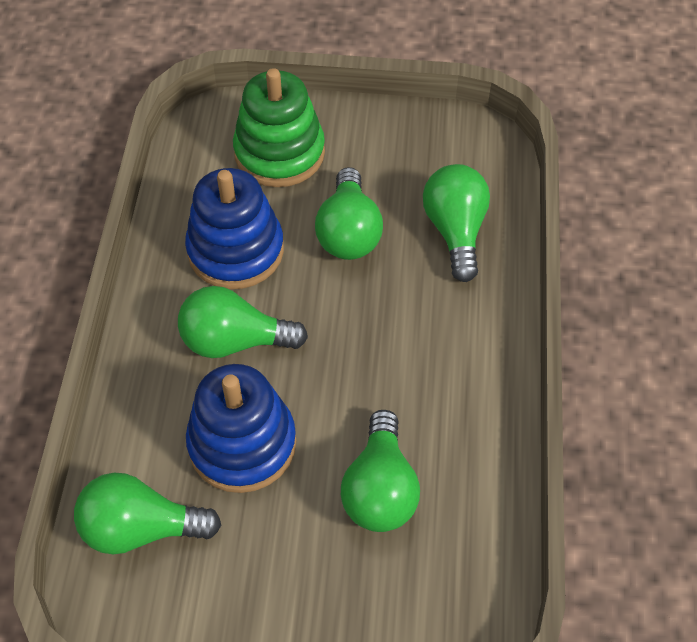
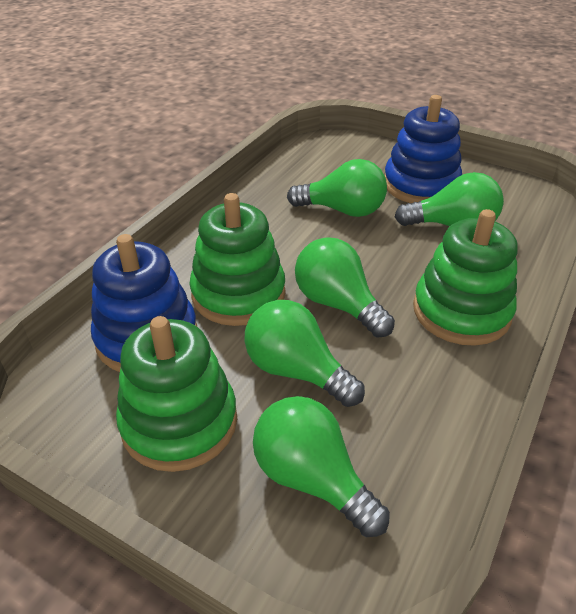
green stacking toy: [233,68,325,187] = 1 -> [116,316,237,472] [190,193,285,326] [413,209,518,346] = 3

